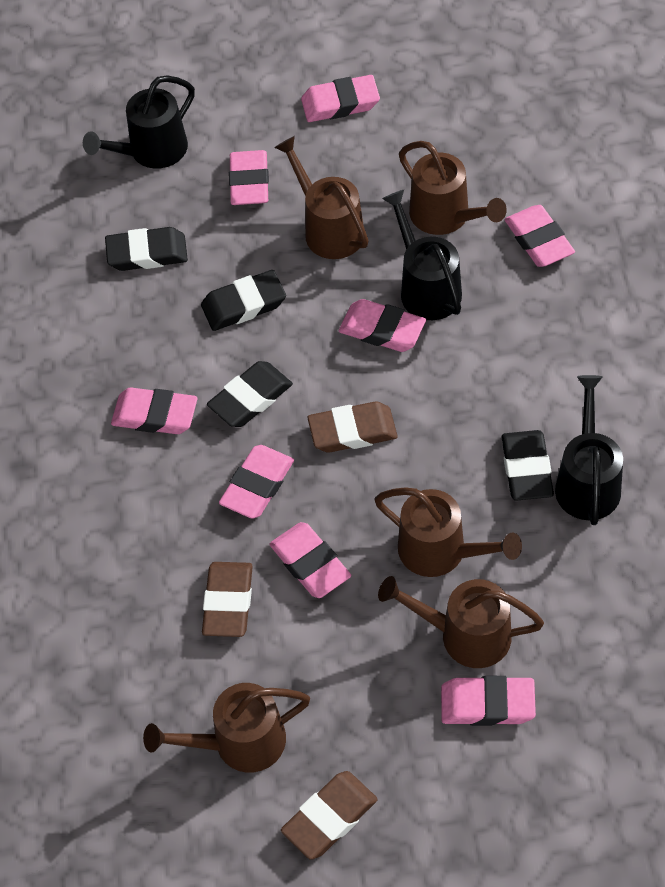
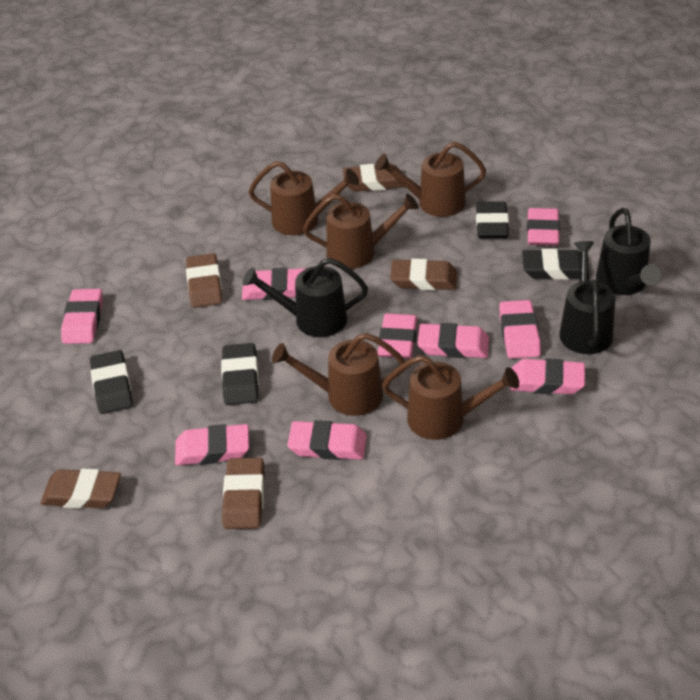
brown eraser: [202,562,253,637] [281,771,378,859] [307,401,398,453] = 3 -> [40,469,121,509] [186,253,222,308] [222,457,264,529] [343,164,404,192] [390,258,457,290] = 5
pink eraser: [111,388,197,434] [219,445,294,519] [229,150,269,205] [269,522,351,598] [301,75,380,122] [339,299,426,352] [441,676,536,726] [505,205,575,267] = 8 -> [61,289,103,344] [175,424,249,466] [242,268,306,300] [287,420,367,460] [378,313,417,359] [417,323,489,358] [499,300,541,359] [510,358,585,395] [527,208,560,246] = 9

